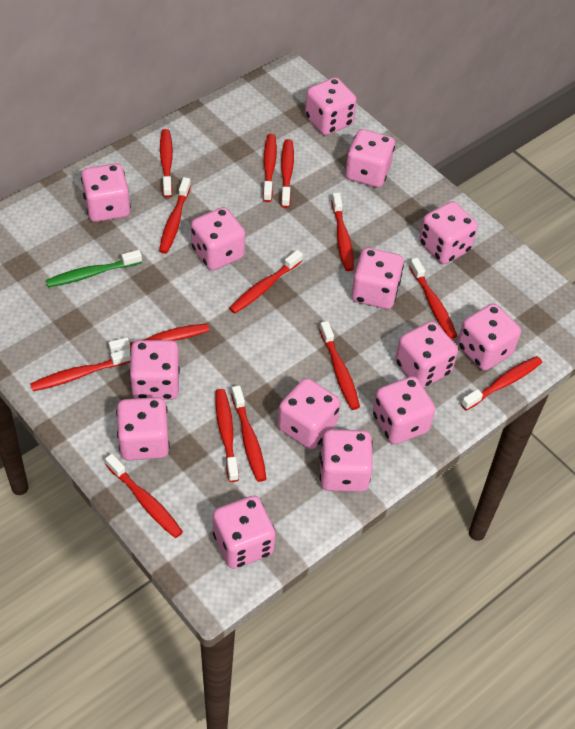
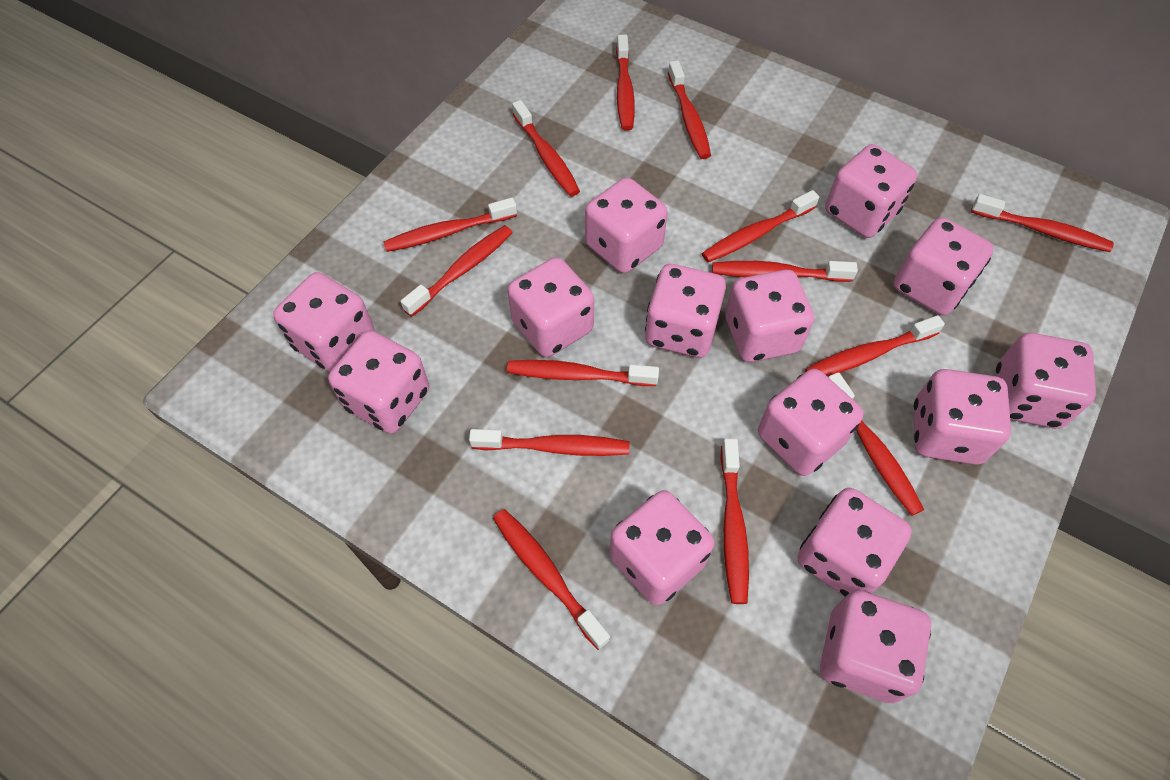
green toothbrush: [46,250,142,287] = 1 -> none = 0

